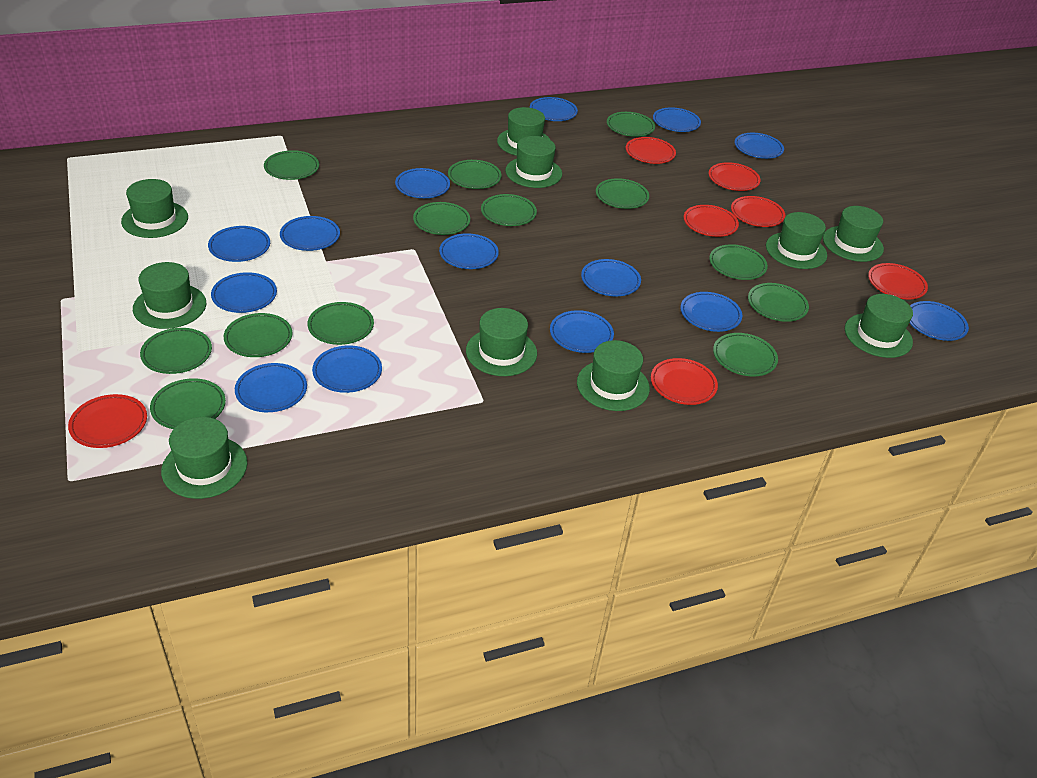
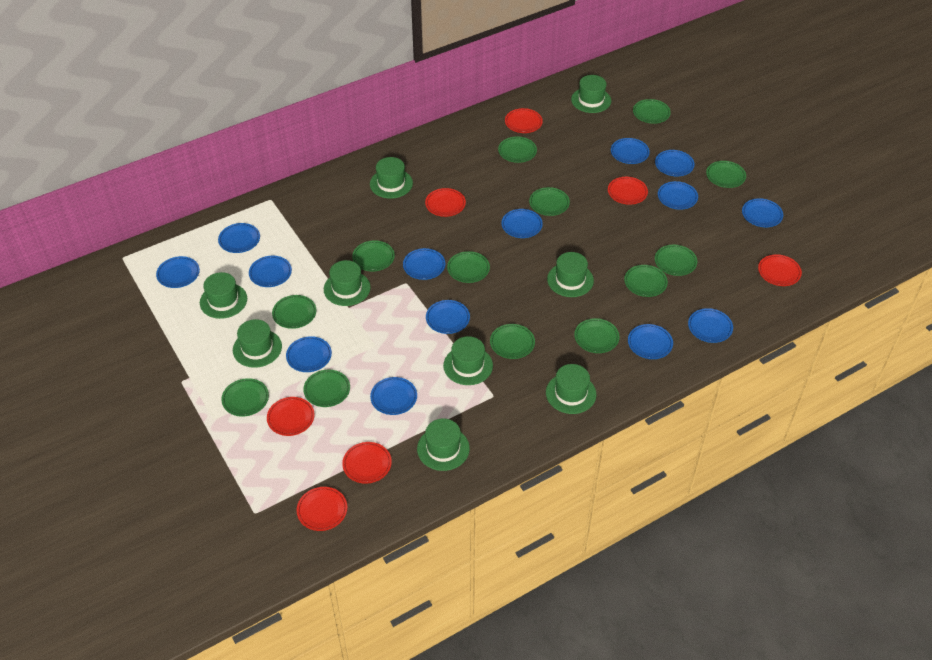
green hat: [121,179,188,238] [133,262,206,329] [161,417,247,499] [466,308,537,376] [497,107,550,156] [505,136,562,188] [577,340,650,411] [766,212,827,269] [823,206,884,262] [845,294,913,358] = 10 -> [200,272,247,319] [233,319,282,368] [324,260,371,306] [370,157,413,199] [417,418,470,471] [443,336,493,385] [546,364,596,414] [547,252,594,297] [571,75,611,113] = 9

